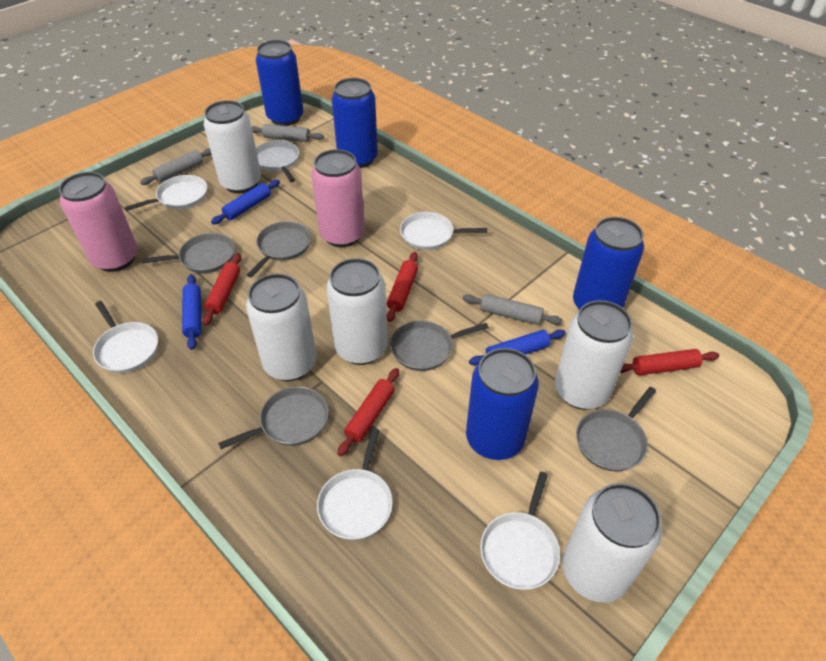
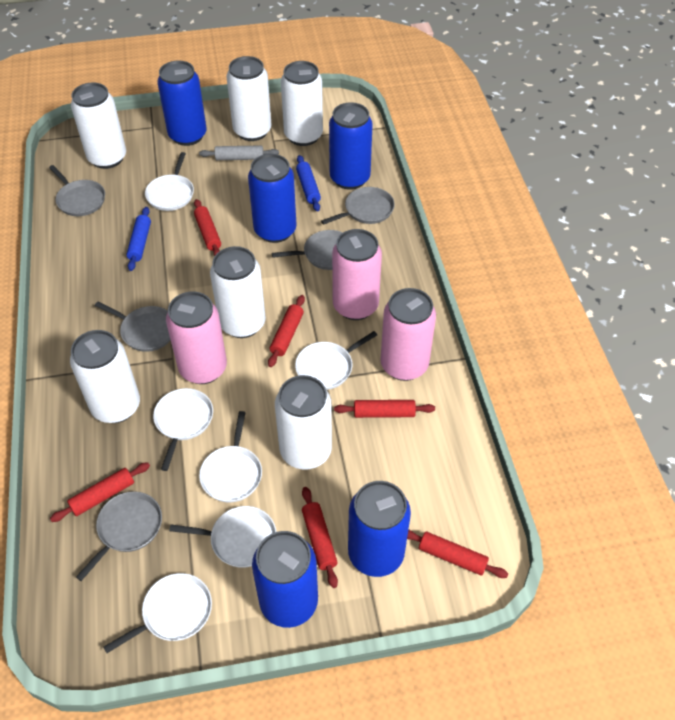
blue can: [256,40,303,126] [332,78,378,168] [466,348,539,460] [573,217,644,310] = 4 -> [157,60,206,146] [248,154,297,243] [252,531,318,628] [329,102,373,190] [348,481,411,577] = 5
blue rolling pin: [182,274,201,350] [211,180,280,224] [469,329,566,365] = 3 -> [126,207,151,271] [296,155,321,211] = 2
grey rolling pin: [140,148,212,185] [251,124,324,142] [463,294,563,325] = 3 -> [199,145,279,160] = 1
pink can: [59,172,138,272] [311,149,365,247] = 2 -> [166,292,227,384] [332,229,382,320] [380,288,436,381] = 3
red rolling pin: [203,253,241,325] [338,368,399,456] [387,252,418,322] [620,349,719,375] = 4 -> [50,462,150,522] [194,199,221,256] [268,295,305,367] [302,487,338,588] [334,400,435,418] [407,529,508,578] = 6
white can: [204,100,261,193] [246,273,317,381] [326,258,388,365] [555,300,633,410] [562,483,662,603] = 5 -> [70,330,140,423] [71,83,126,169] [210,246,266,338] [226,56,272,141] [275,375,332,469] [281,61,323,146] = 6

